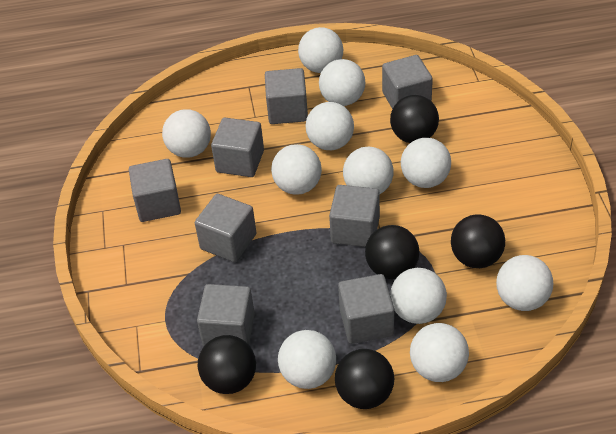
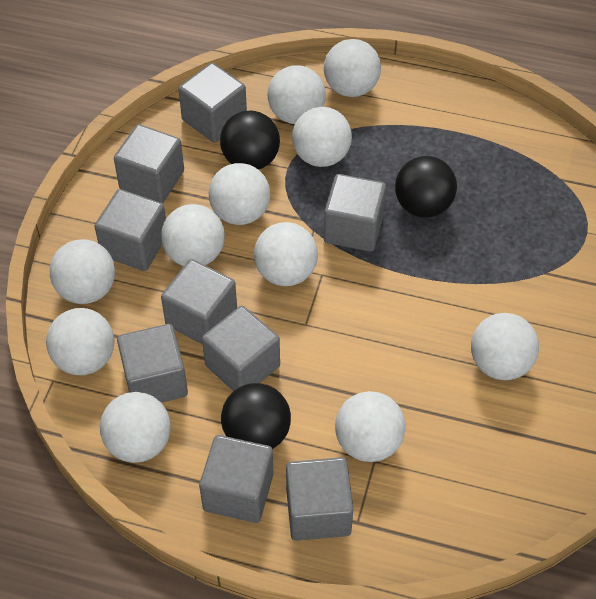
black ball: [198,335,256,394] [335,349,394,409] [365,225,419,279] [390,95,439,143] [451,214,505,268] = 5 -> [220,110,280,170] [221,383,291,449] [395,156,457,218] = 3
grey cube: [129,159,181,222] [195,194,257,262] [197,284,255,346] [211,118,264,177] [265,68,308,124] [329,185,380,247] [338,274,394,344] [382,55,433,109] = 8 -> [94,189,166,271] [114,124,184,203] [117,324,188,403] [161,259,237,345] [178,63,247,142] [199,435,273,523] [202,306,280,391] [286,457,353,541] [324,174,386,252] = 9

